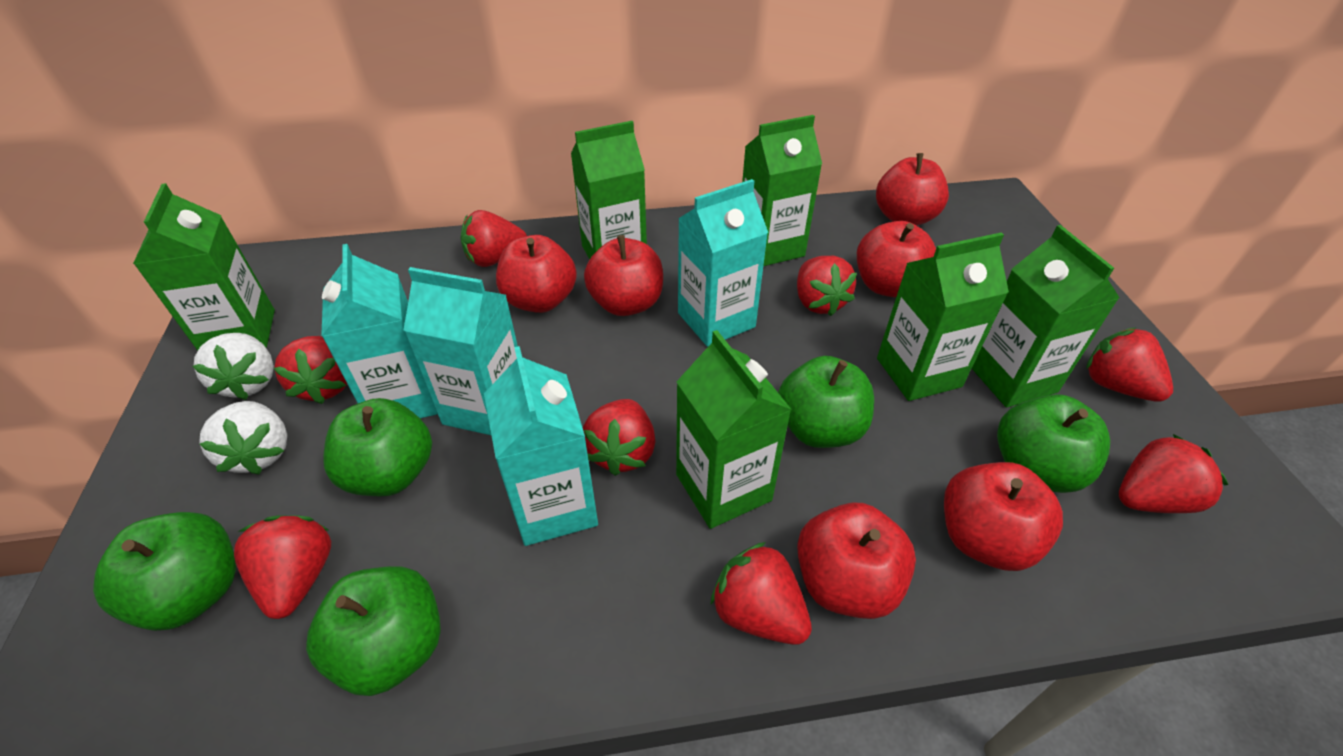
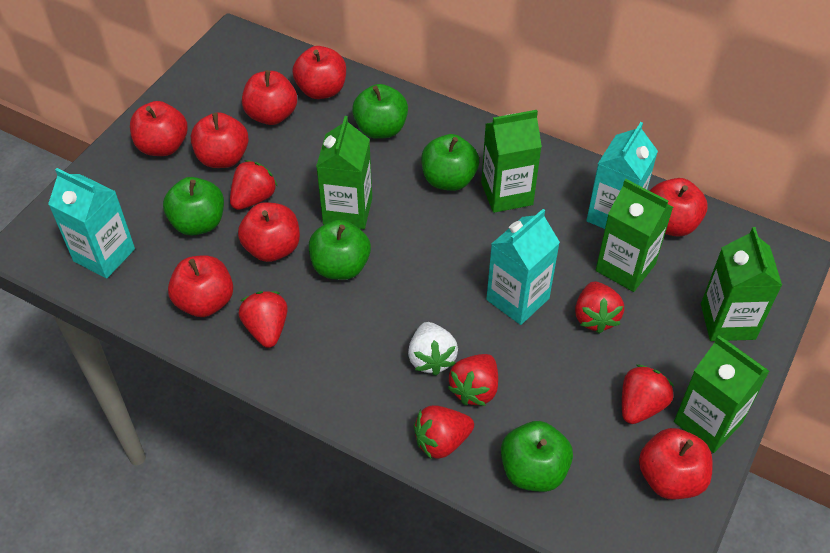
green carton: [133,183,275,351] [571,121,647,259] [676,330,792,529] [742,115,822,266] [877,232,1009,401] [972,225,1120,408] = 6 -> [316,116,372,229] [481,110,542,213] [596,179,673,292] [674,335,770,453] [701,227,782,341] = 5
red apple: [496,235,577,313] [584,235,663,316] [797,503,916,619] [857,221,936,297] [876,153,949,226] [944,462,1063,571] = 6 -> [130,101,188,156] [168,255,233,317] [191,112,249,168] [238,202,300,262] [242,70,297,125] [292,46,346,99] [639,428,713,499] [650,178,708,236] = 8
red strawberry: [234,515,331,619] [274,336,347,404] [461,210,527,267] [583,399,656,476] [710,542,812,645] [797,256,857,316] [1086,327,1173,402] [1119,434,1228,513] = 8 -> [230,160,278,210] [238,291,288,348] [413,405,474,460] [448,354,498,406] [575,281,624,334] [622,365,674,424] = 6
turquoise carton: [321,244,438,418] [403,267,518,435] [484,346,598,546] [678,179,768,347] = 4 -> [48,168,135,278] [486,209,560,325] [586,122,658,229] = 3
white strawberry: [193,333,274,400] [199,401,287,475] = 2 -> [408,322,458,376] = 1

